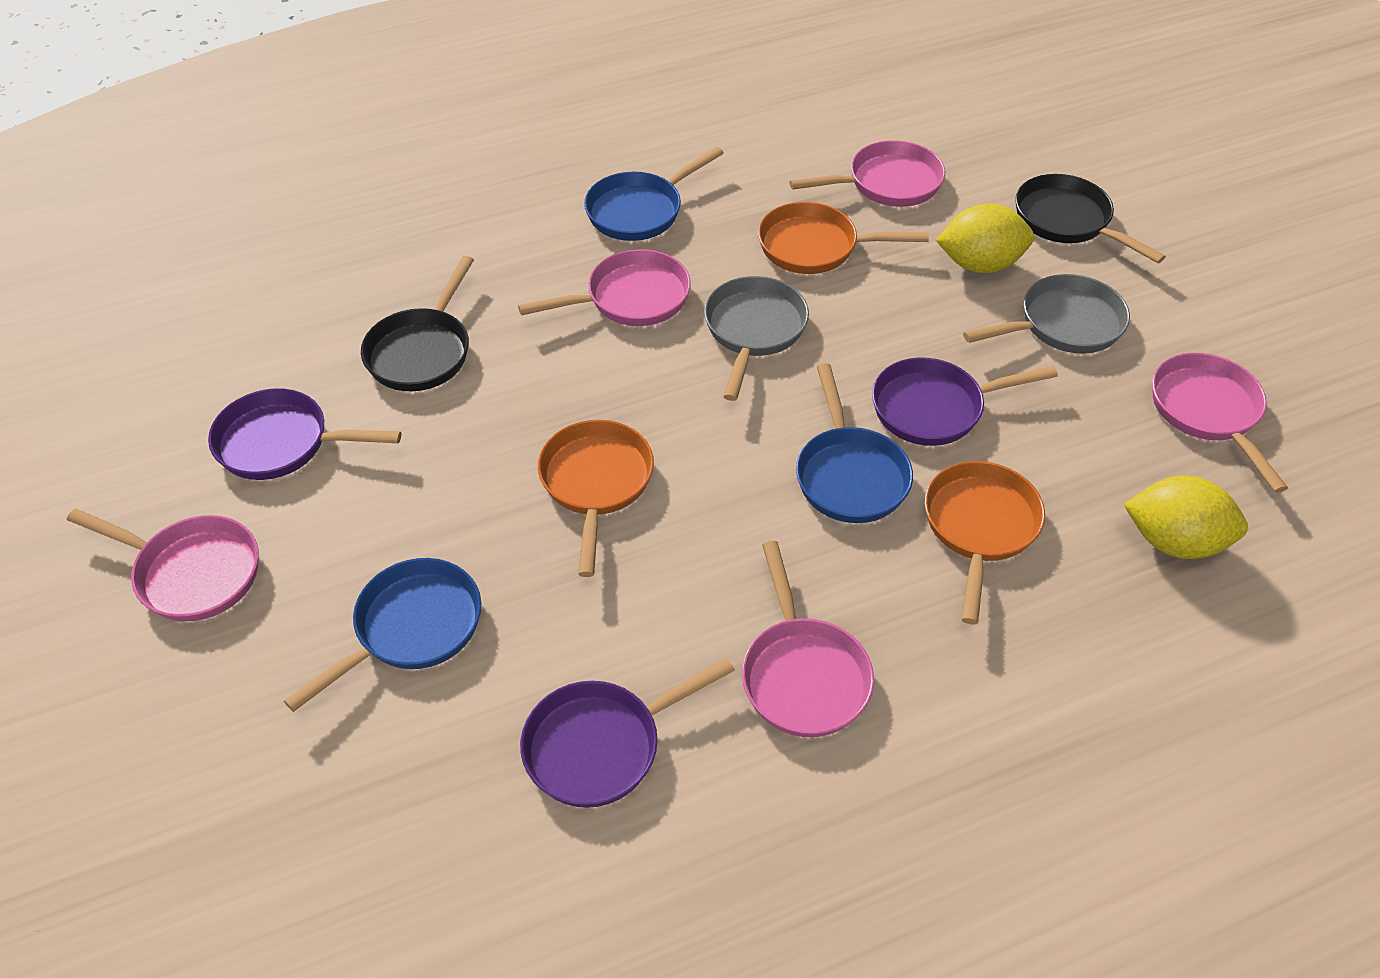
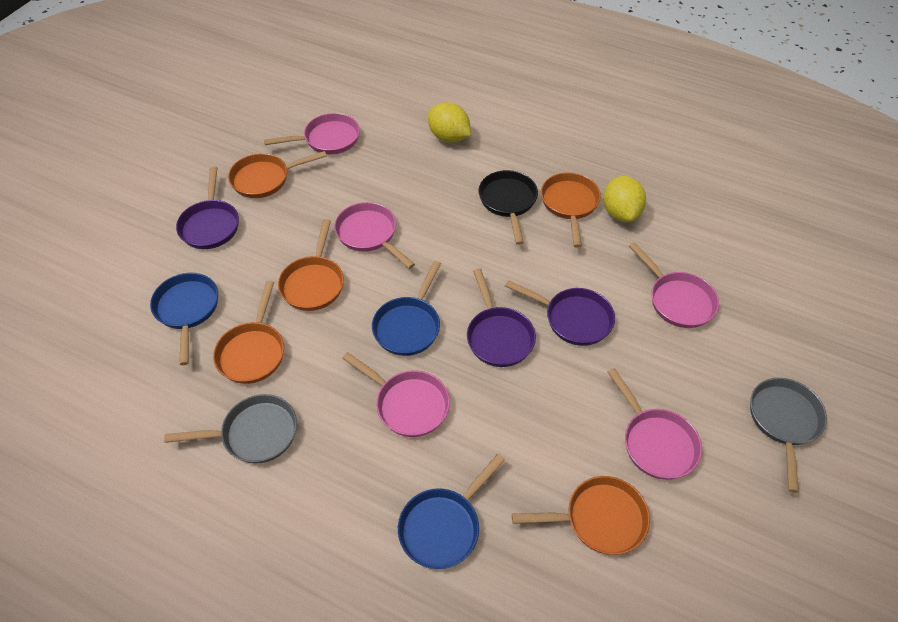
black pan: [361,256,474,391] [1015,174,1166,263] = 2 -> [478,170,538,245] = 1
orange pan: [538,420,654,577] [758,202,929,274] [925,461,1045,624] = 3 -> [213,281,284,384] [228,151,327,198] [278,219,344,311] [512,476,650,555] [541,172,601,248] = 5

